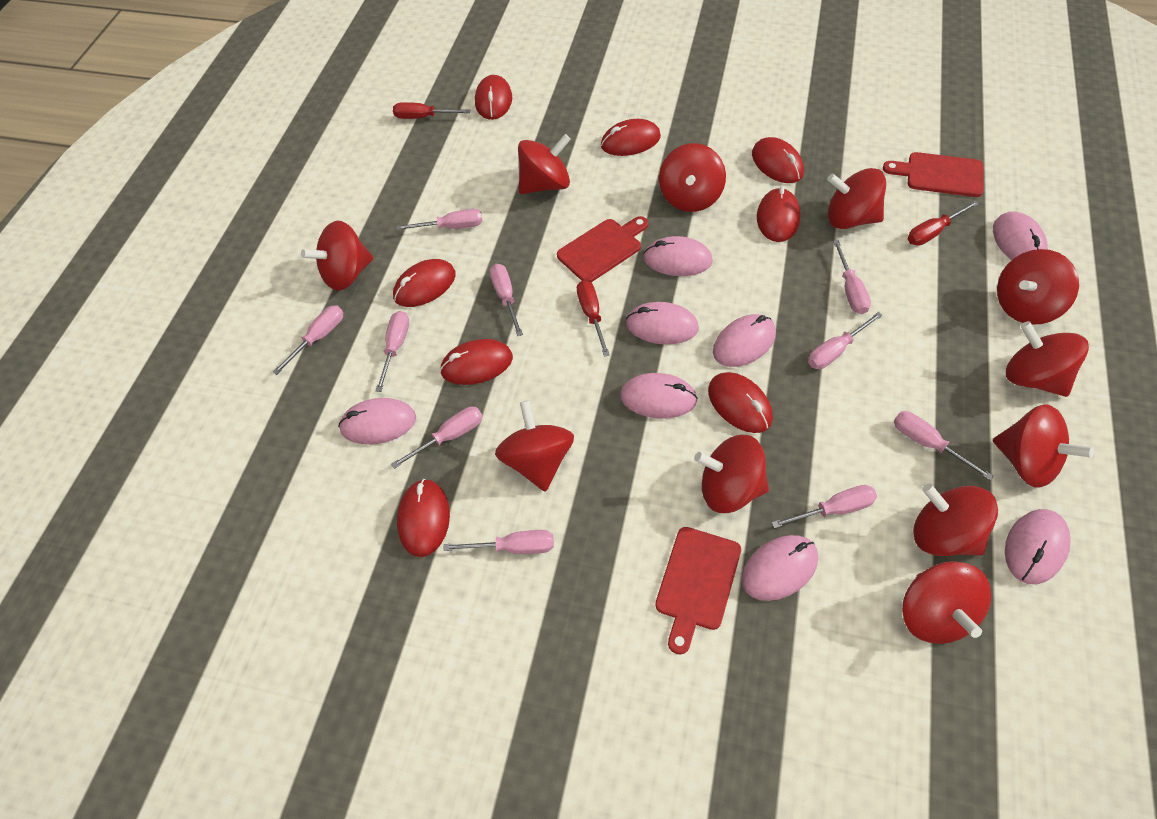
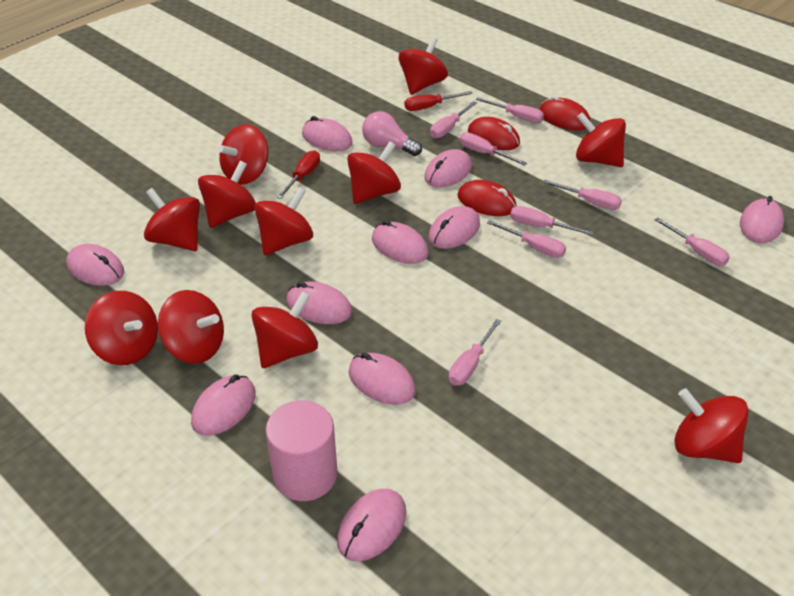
pink cylinder: none = 0 -> [265,401,337,501] = 1
pink light bulb: none = 0 -> [362,111,422,156] = 1
pink mouse: [338,398,416,444] [620,373,698,419] [626,302,699,345] [643,236,713,276] [713,314,776,367] [741,535,818,601] [993,211,1048,260] [1005,509,1071,584] = 8 -> [66,244,124,286] [191,375,256,436] [287,282,352,324] [302,116,353,151] [337,489,406,561] [349,353,416,405] [372,220,429,264] [424,149,472,188] [429,206,480,249] [740,196,784,243] = 10
pink screwdriver: [273,305,343,375] [375,311,409,392] [391,407,483,469] [396,209,482,230] [443,530,554,554] [490,264,523,336] [771,485,877,529] [808,312,883,369] [833,240,871,314] [893,411,994,481] = 10 -> [430,101,477,138] [449,319,501,386] [459,132,527,166] [476,97,544,123] [487,220,566,258] [510,206,593,235] [542,180,622,210] [654,217,730,266] = 8
red cutting board: [557,216,648,282] [655,527,741,655] [883,152,984,197] = 3 -> none = 0
red mouse: [393,259,456,307] [397,479,450,557] [440,339,513,385] [475,75,512,120] [601,119,661,156] [708,372,773,433] [752,137,804,183] [757,186,800,242] = 8 -> [458,180,516,216] [468,117,520,150] [539,95,591,130] = 3
red screwdriver: [393,102,470,119] [577,280,610,357] [908,200,979,246] = 3 -> [277,150,320,199] [404,91,473,111] = 2

